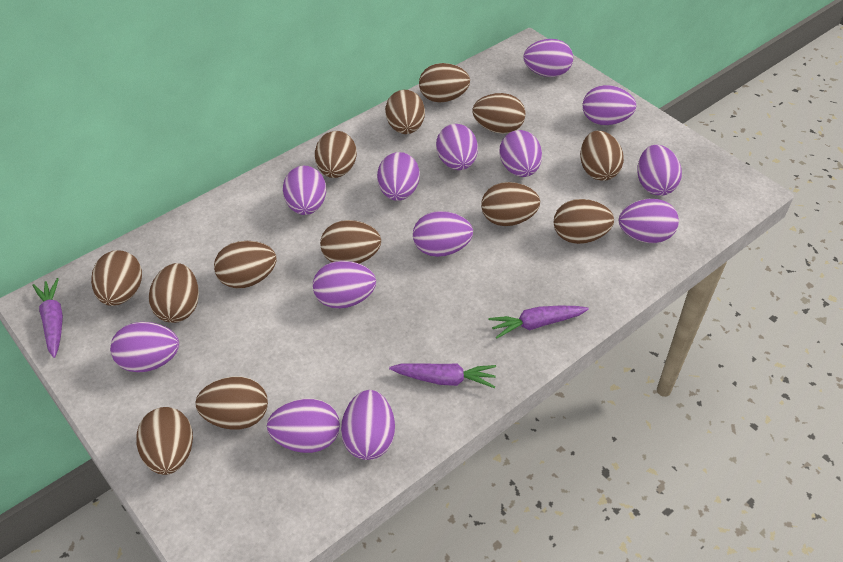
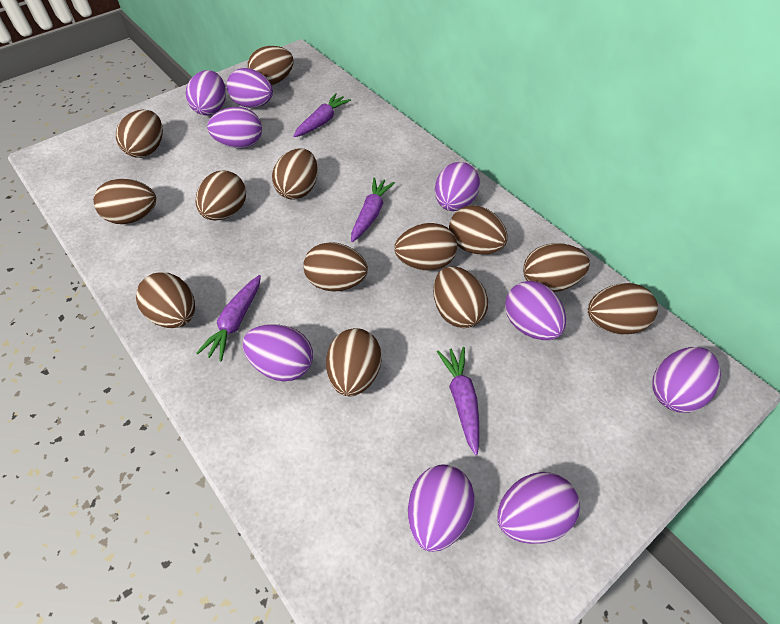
purple carrot: [32,278,63,358] [389,363,496,388] [488,306,589,339] = 3 -> [196,275,261,362] [293,93,351,137] [351,177,395,242] [437,347,479,455] = 4
purple egg: [110,322,179,372] [267,399,340,453] [283,166,326,215] [313,261,376,309] [341,390,395,460] [377,152,420,201] [413,211,473,257] [436,124,478,170] [500,130,542,177] [523,39,573,77] [582,85,636,125] [619,199,679,243] [637,145,682,196] = 13 -> [186,70,226,116] [207,107,262,148] [226,68,273,108] [243,324,313,381] [408,465,475,552] [435,162,480,211] [497,472,580,544] [505,281,566,340] [652,347,721,413] = 9

